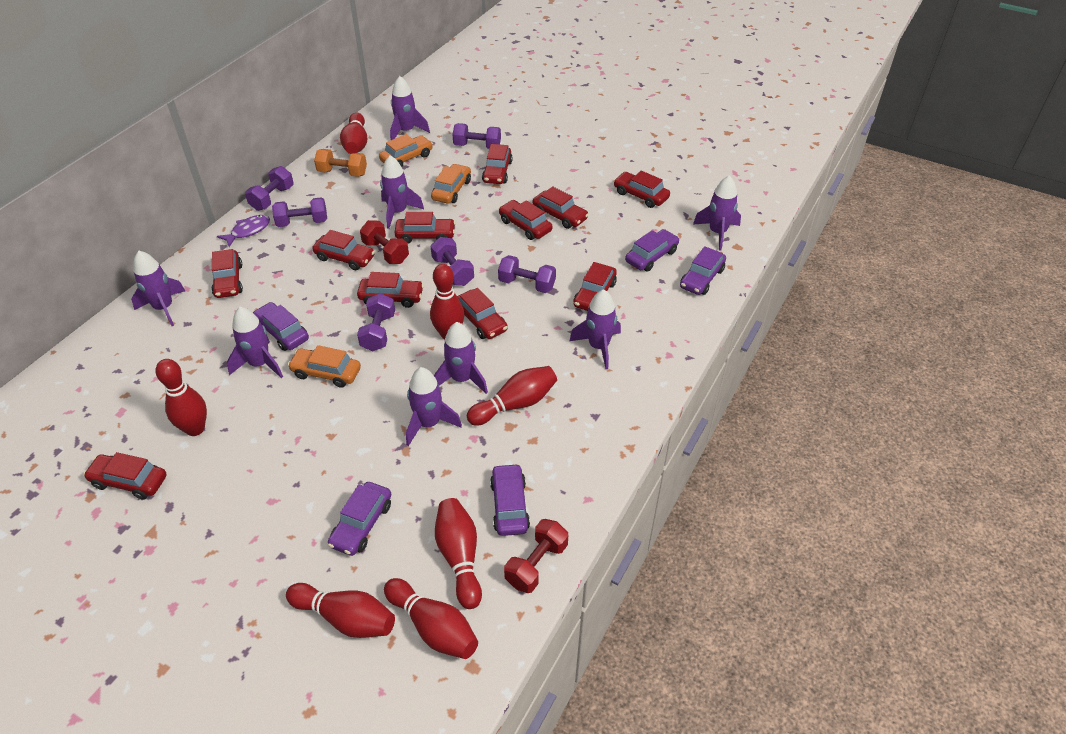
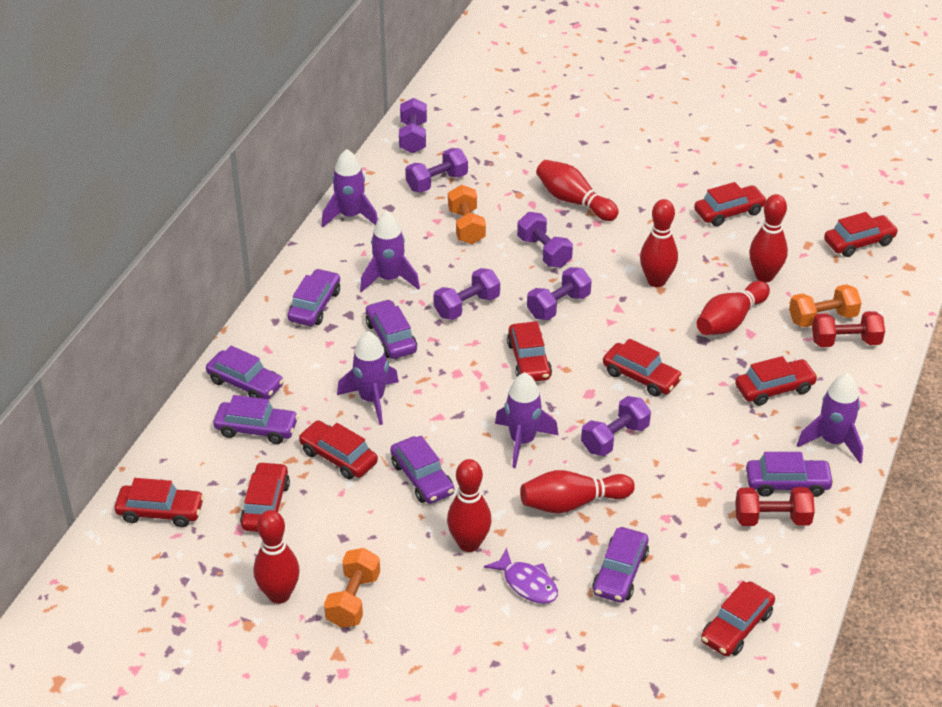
orange car: [288,345,361,388] [379,134,433,167] [431,164,471,204] = 3 -> none = 0
orange dumbbell: [314,149,367,177] = 1 -> [324,548,380,628] [448,185,486,244] [789,284,862,327] = 3
purple car: [253,302,309,351] [328,482,391,556] [490,463,530,536] [625,229,679,272] [680,246,726,295] = 5 -> [206,346,284,399] [213,395,299,444] [287,269,340,326] [366,299,417,359] [390,436,454,504] [592,527,649,603] [746,452,834,497] = 7
purple rocket: [131,251,185,326] [227,307,283,378] [380,155,424,229] [390,76,430,141] [406,367,462,446] [434,322,488,394] [569,289,621,369] [693,176,741,250] = 8 -> [322,149,378,227] [337,331,399,425] [360,211,420,292] [495,372,558,468] [797,373,863,463] = 5
red car: [83,452,167,500] [211,249,243,298] [312,230,375,270] [357,272,424,308] [394,212,456,243] [457,288,508,339] [482,144,513,184] [499,200,553,240] [533,186,589,229] [574,262,617,311] [613,171,670,208] = 11 -> [114,478,204,527] [240,462,290,532] [298,420,378,479] [507,321,552,382] [603,339,683,397] [694,182,767,226] [701,581,775,656] [735,356,818,406] [824,212,899,257] = 9

